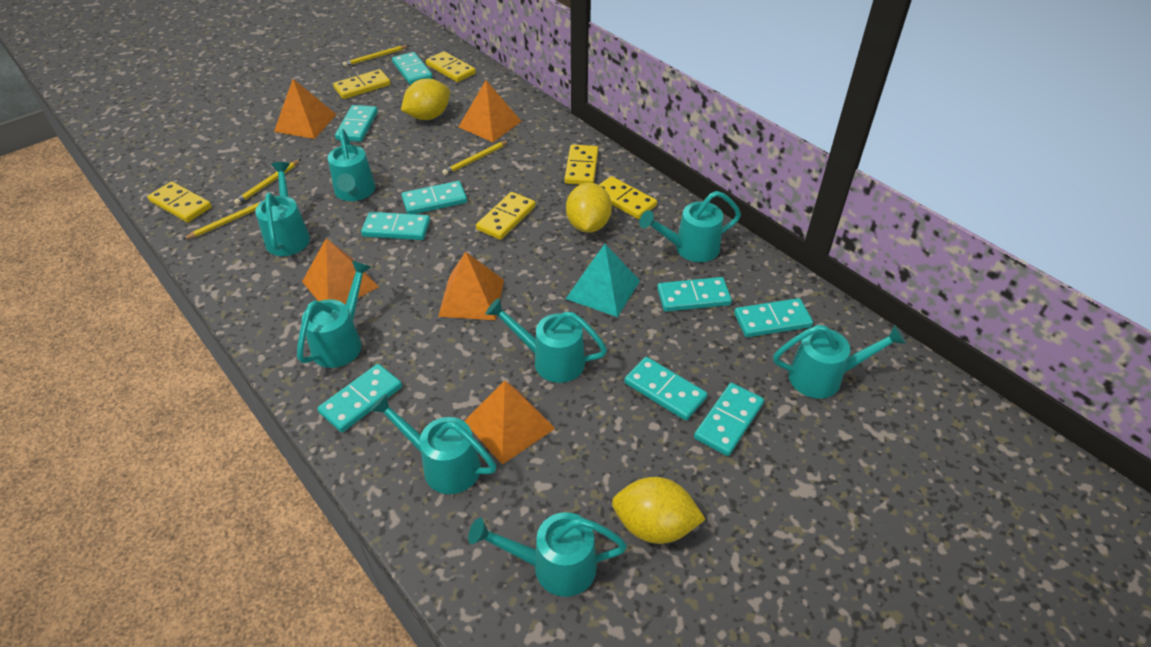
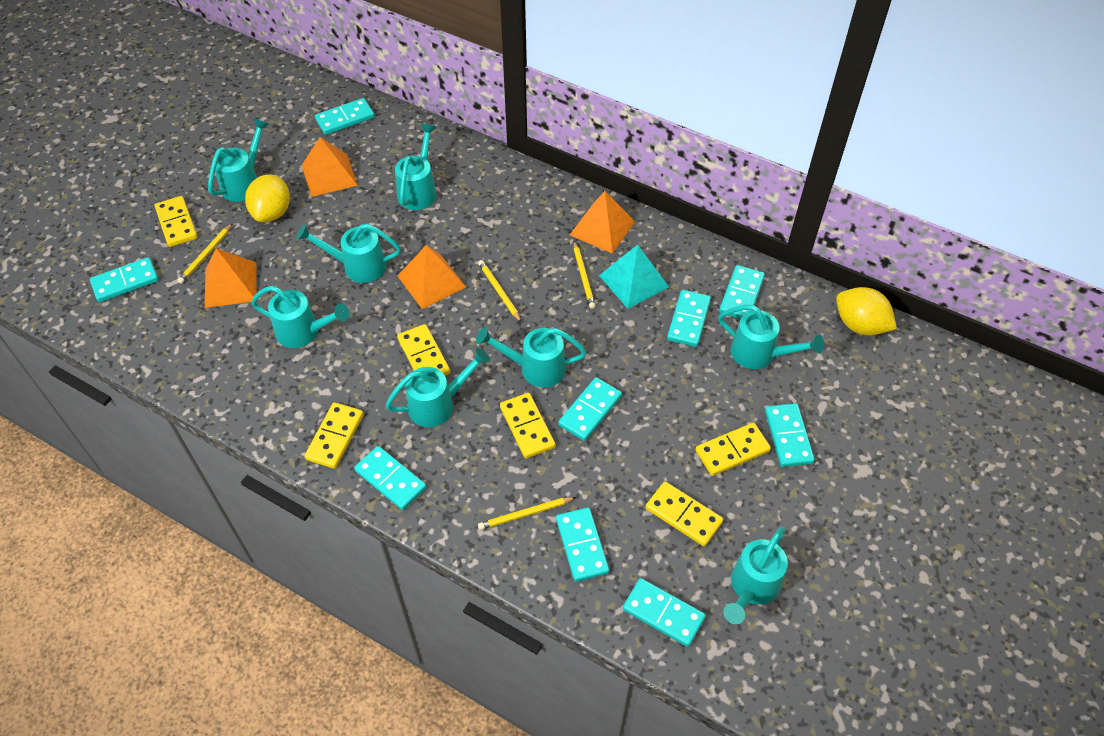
orange pyramid: [274,79,337,139] [302,238,379,304] [438,252,504,320] [459,80,522,142] [464,381,556,465] = 5 -> [204,248,257,308] [302,137,358,197] [398,245,466,309] [570,191,635,254] = 4
yellow lemon: [401,79,450,120] [566,183,612,233] [612,477,706,544] = 3 -> [245,175,290,222] [836,287,897,336] = 2

